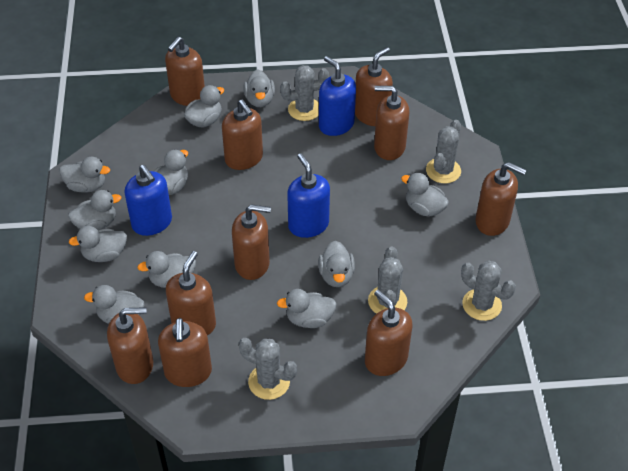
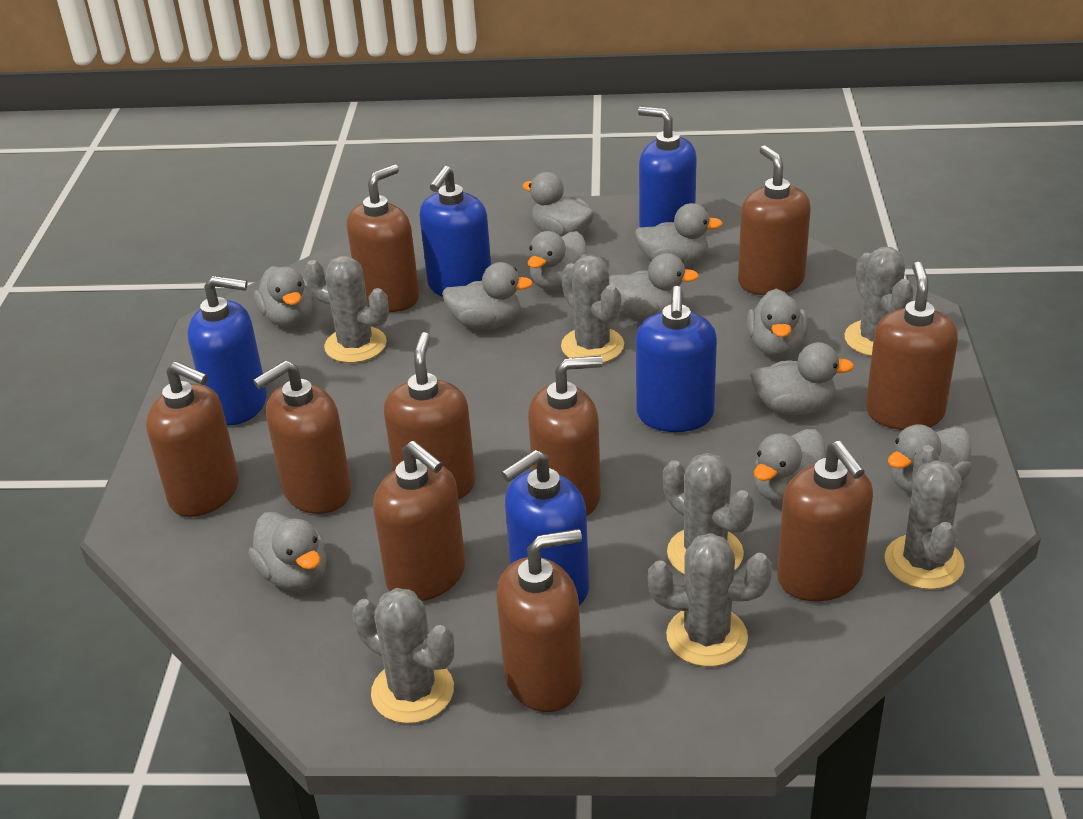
blue soap dispenser: [125,165,172,236] [287,153,330,238] [319,56,356,136] = 3 -> [188,276,267,425] [419,166,491,297] [502,450,589,606] [636,286,717,432] [638,107,697,227] = 5
grey cactus: [239,338,297,400] [280,65,329,121] [368,246,407,314] [426,120,461,183] [461,261,516,321] = 5 -> [304,256,389,363] [352,588,455,724] [561,255,624,363] [648,533,772,667] [663,453,754,574] [845,247,914,356] [885,445,964,590] = 7

